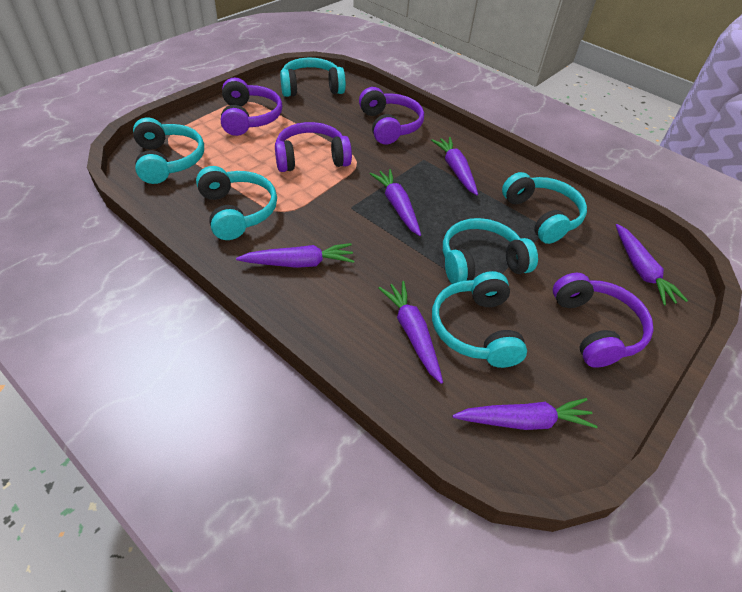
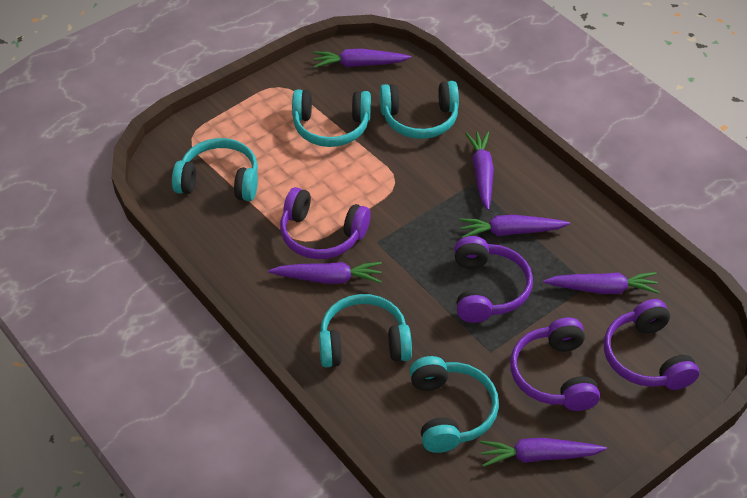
turquoise headphones: [133,117,204,184] [196,166,277,240] [280,58,346,97] [432,271,527,368] [443,218,538,284] [502,172,587,244] = 6 -> [172,138,258,201] [292,89,371,147] [319,294,412,367] [380,81,459,139] [410,356,499,453] = 5

